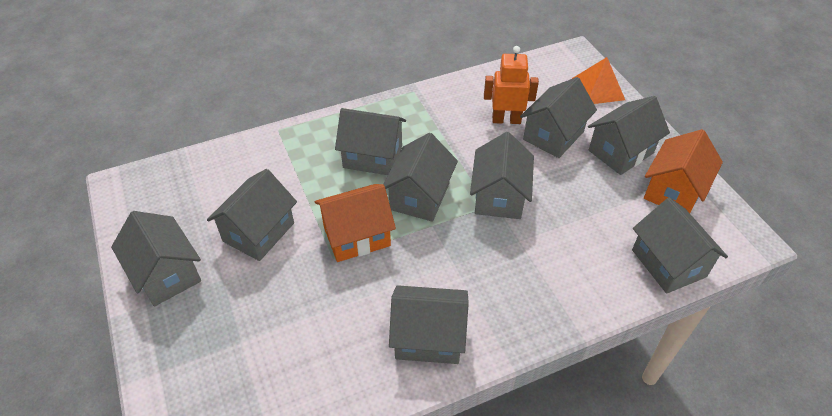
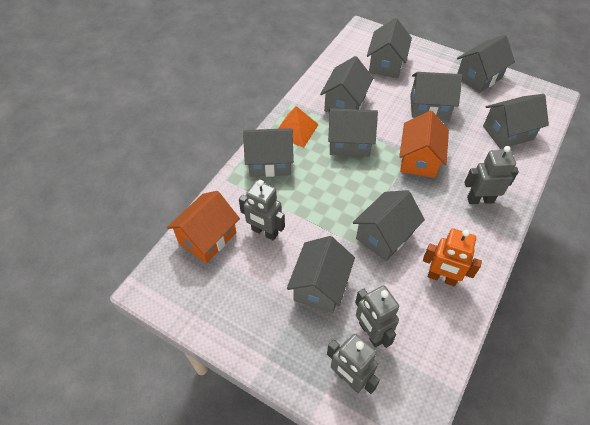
grey robot: none = 0 -> [239,180,285,241] [327,334,380,394] [355,285,399,348] [464,146,519,204] = 4

